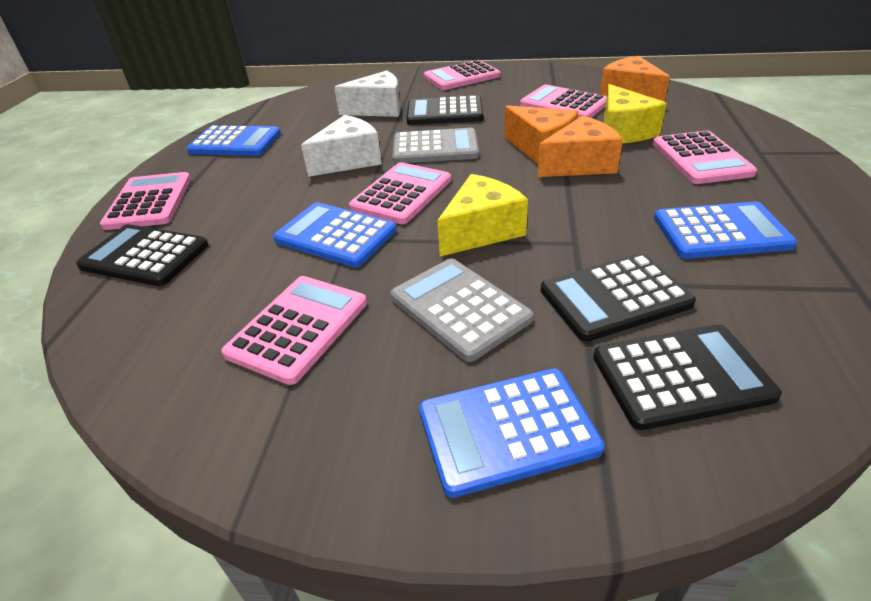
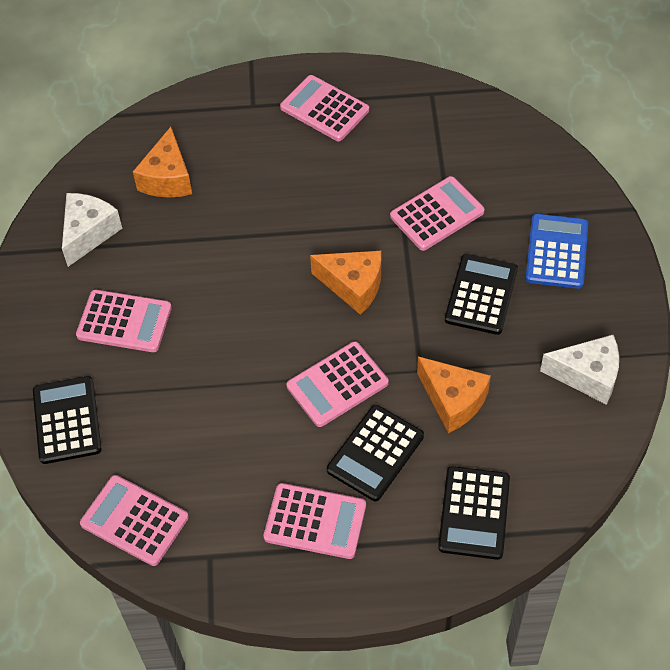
blue calculator: [187,125,281,156] [273,202,396,267] [419,368,604,498] [654,201,797,259] = 4 -> [525,214,588,289] = 1
grey calculator: [390,258,534,362] [392,128,479,164] = 2 -> none = 0
yellow cheese: [437,174,528,256] [604,84,667,143] = 2 -> none = 0

